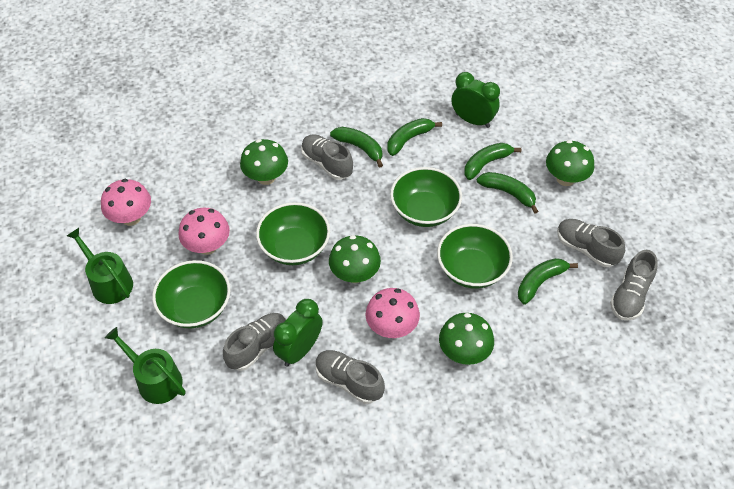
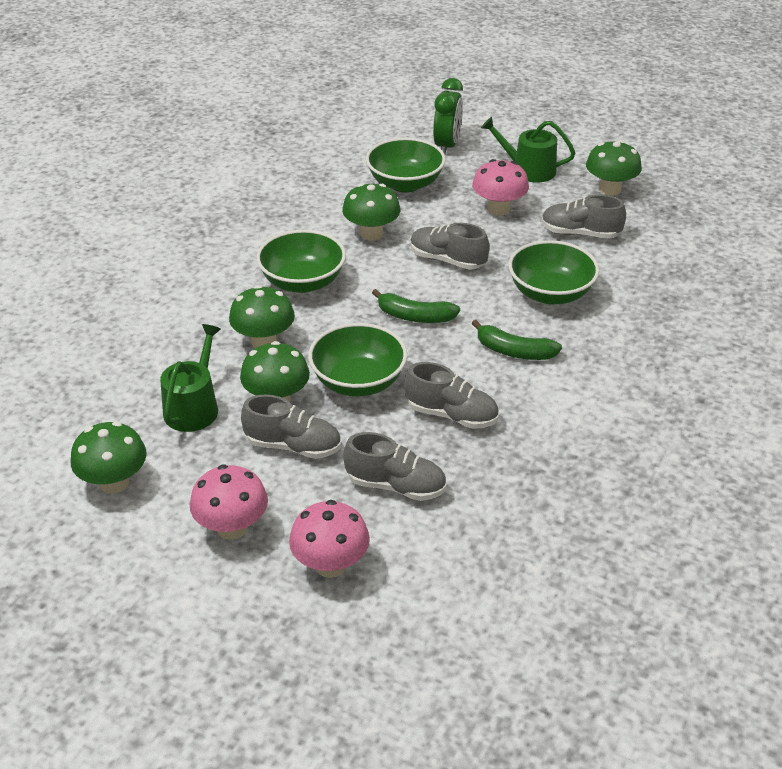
green banana: [330,127,383,168] [387,118,442,156] [464,143,521,180] [477,172,538,214] [518,258,578,304] = 5 -> [372,289,460,323] [472,320,562,360] = 2
green clock: [273,299,323,367] [452,72,500,128] = 2 -> [433,78,463,154] = 1
green mushroom: [240,139,288,185] [329,235,381,283] [439,313,494,365] [546,140,594,186] = 4 -> [71,421,147,494] [229,285,295,348] [240,341,310,402] [342,183,400,240] [586,140,642,196] = 5

